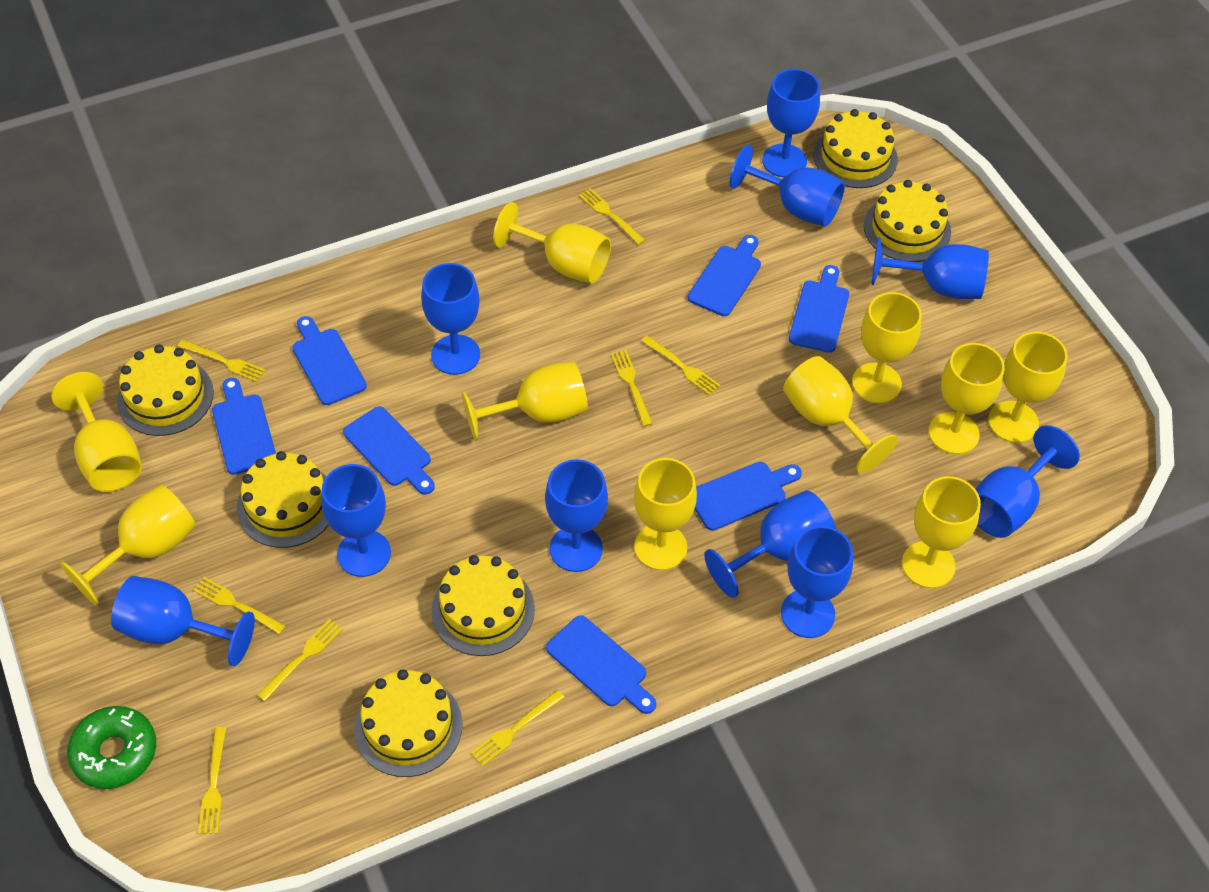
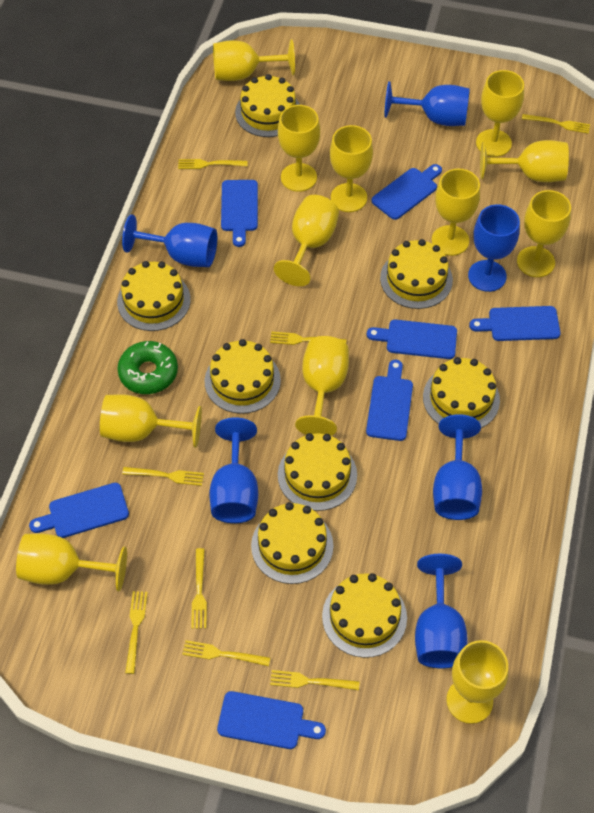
blue goblet: [111,576,255,666] [321,464,391,577] [421,263,480,375] [545,459,608,572] [704,491,836,598] [730,145,845,226] [762,69,820,177] [781,526,853,638] [871,237,989,299] [975,425,1080,538] = 10 -> [122,215,217,267] [209,418,258,523] [384,81,470,126] [415,554,467,668] [433,414,482,520] [468,204,520,292] = 6
yellow cake: [117,345,214,436] [237,451,329,548] [354,669,463,777] [431,555,535,656] [813,109,898,188] [864,180,951,262] = 6 -> [117,261,191,331] [204,339,281,414] [235,74,300,137] [251,502,334,584] [278,433,357,511] [322,573,407,658] [380,239,453,309] [423,357,500,428] = 8
yellow goblet: [51,372,142,492] [60,485,196,605] [462,361,588,441] [493,202,611,283] [634,458,697,570] [783,356,898,473] [852,292,922,404] [902,476,981,588] [929,343,1005,454] [988,332,1068,443] = 10 -> [16,534,127,591] [100,394,202,448] [213,39,295,81] [274,195,339,286] [278,105,320,192] [295,336,349,436] [330,125,373,212] [432,169,480,256] [446,640,508,724] [476,70,524,157] [480,140,569,182] [517,190,571,277] = 12

